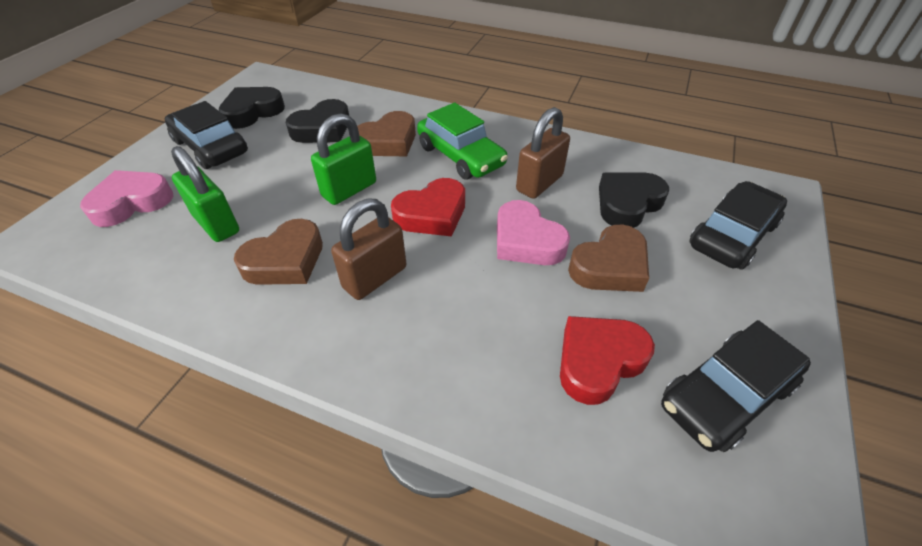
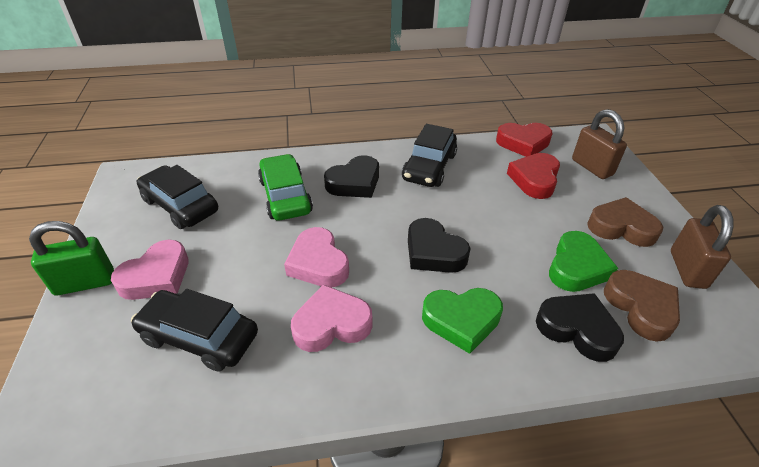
brown heart: [234,219,323,285] [357,111,416,156] [568,225,649,292] = 3 -> [587,197,663,247] [604,270,680,342] = 2
green heart: none = 0 -> [422,288,503,354] [549,231,618,292] = 2
green padlock: [171,146,239,242] [311,113,376,205] = 2 -> [29,221,114,295] = 1
pink heart: [80,170,173,227] [497,200,570,265] = 2 -> [111,240,188,300] [284,227,349,288] [291,285,372,352] = 3

